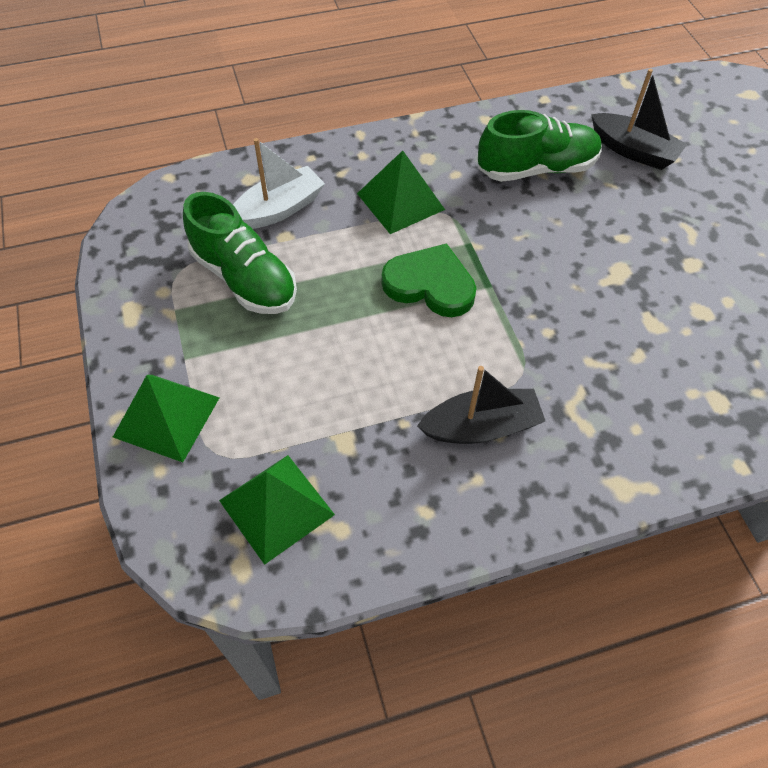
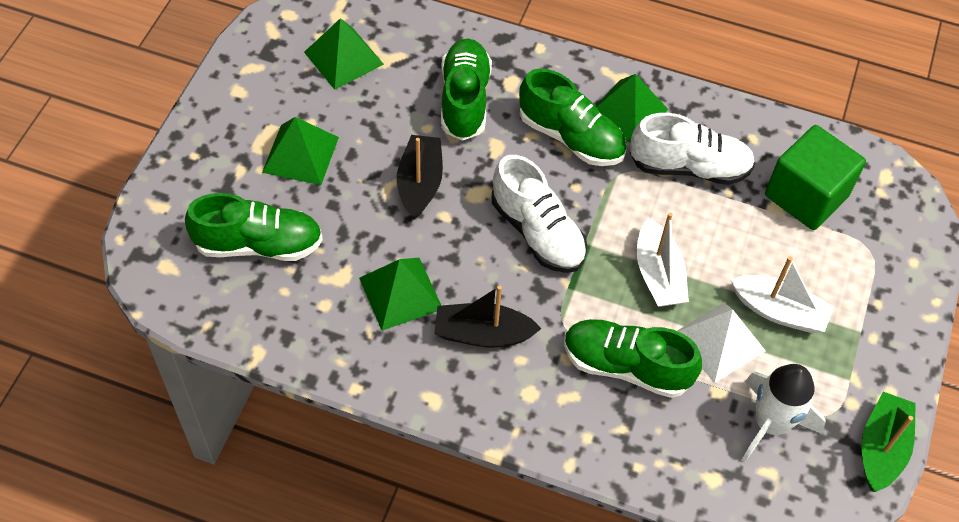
green boat: none = 0 -> [861,392,916,492] = 1
green cube: none = 0 -> [765,125,866,230] = 1
green heart: [382,243,476,317] = 1 -> none = 0
green pyramid: [113,375,219,462] [219,455,335,565] [357,151,445,234] = 3 -> [262,117,339,185] [304,18,384,90] [359,258,441,331] [596,74,668,142] = 4
green shoe: [183,192,297,314] [478,110,602,182] = 2 -> [185,193,323,261] [441,39,492,141] [519,69,627,166] [564,319,702,398] = 4
white boat: [233,138,325,229] = 1 -> [637,213,689,307] [731,256,834,333] = 2
white pyramid: none = 0 -> [677,303,765,383] = 1
white rocket: none = 0 -> [742,364,826,462] = 1
white shoe: none = 0 -> [492,155,587,273] [630,113,755,185] = 2

